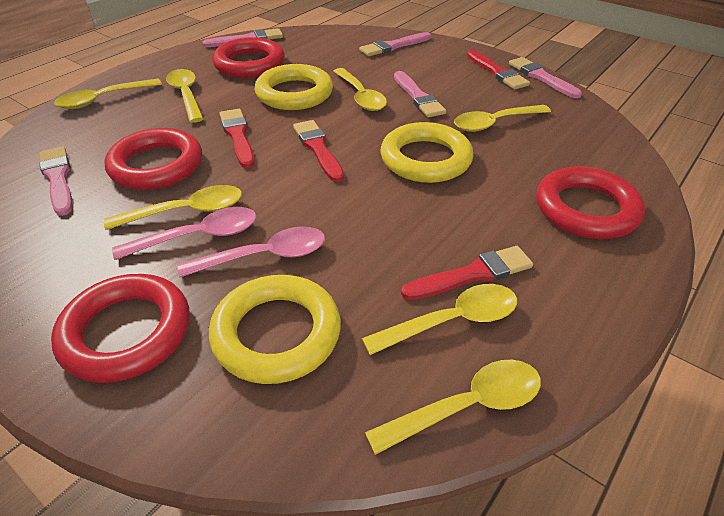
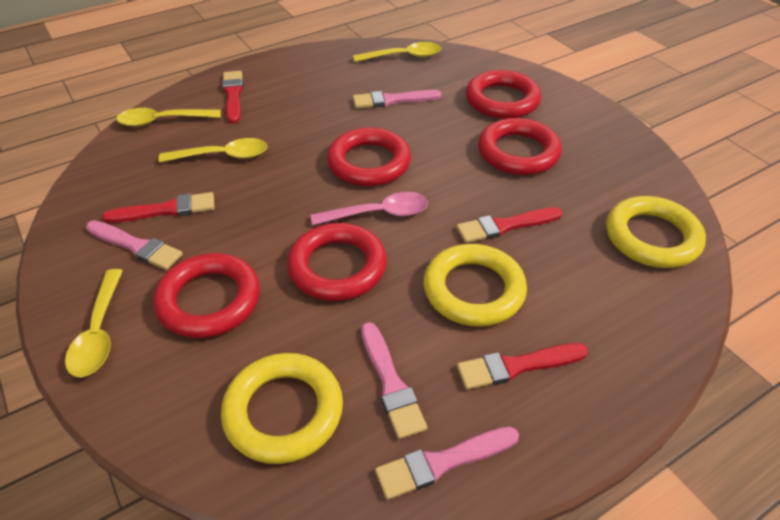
pink brush: [39,146,73,216] [202,28,283,47] [359,32,431,56] [394,71,446,118] [509,57,582,98] = 5 -> [86,221,183,270] [353,90,442,109] [361,322,427,439] [375,426,519,500] = 4
pink spoon: [112,207,256,260] [177,226,325,278] = 2 -> [311,192,428,225] = 1
red ring: [51,274,189,383] [104,128,202,190] [212,37,285,78] [536,166,645,239] = 4 -> [153,253,260,338] [287,223,387,301] [327,128,411,186] [466,70,541,119] [478,118,562,175] = 5
yellow spoon: [54,79,162,109] [104,185,242,230] [166,69,204,123] [333,68,387,111] [362,284,517,355] [365,360,541,455] [454,105,551,132] = 7 -> [65,269,123,377] [116,108,221,127] [158,138,268,163] [353,42,441,62] = 4

